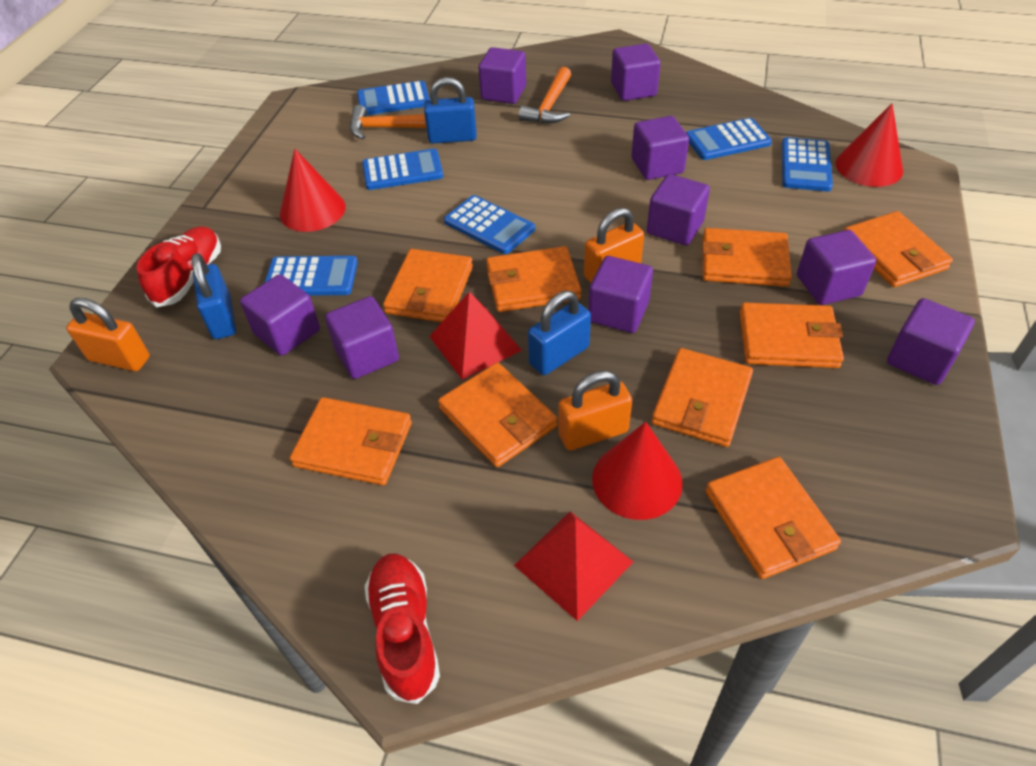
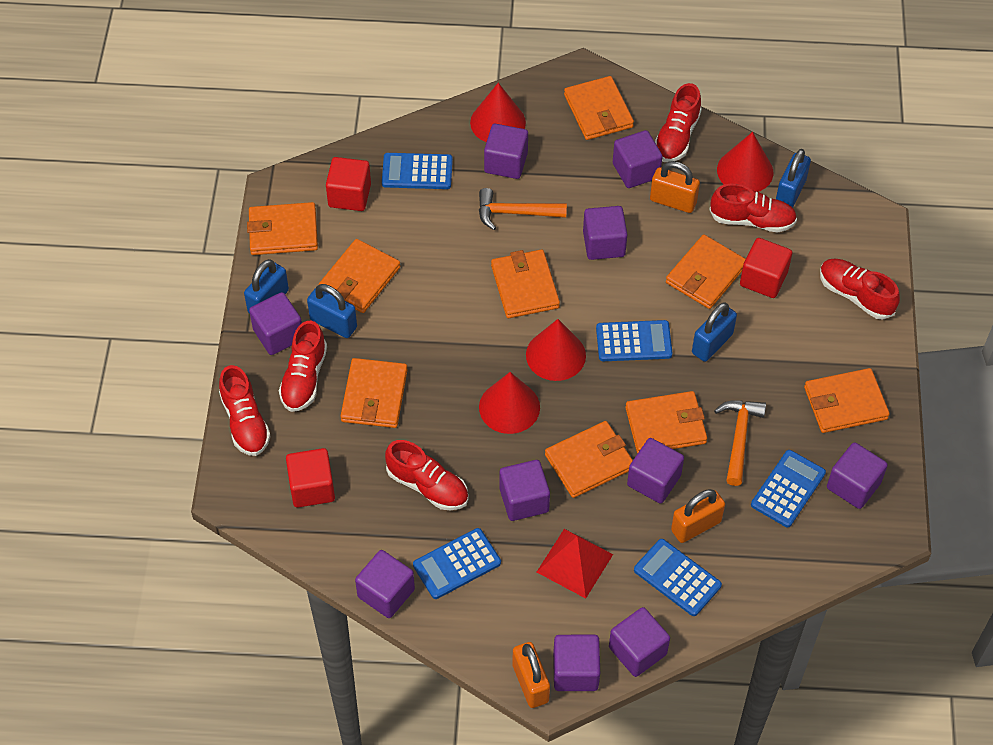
blue calculator: [264,256,358,296] [357,81,430,115] [362,149,443,190] [444,195,535,254] [686,118,772,160] [782,137,833,192] = 6 -> [382,153,453,189] [413,528,501,599] [596,320,672,361] [634,539,722,616] [751,450,826,527] = 5
blue padlock: [191,253,236,339] [424,77,477,144] [528,291,591,375] = 3 -> [244,259,289,314] [307,284,357,338] [692,302,737,362] [776,149,811,208] = 4
purple cube: [240,274,320,356] [325,296,399,379] [479,47,526,104] [588,256,653,333] [611,43,661,101] [631,116,689,180] [647,174,710,246] [797,230,876,305] [887,298,975,385] = 9 -> [249,292,302,355] [355,550,415,618] [484,124,528,179] [499,460,550,521] [553,635,600,691] [583,206,628,260] [609,607,670,677] [613,130,663,188] [627,438,684,504] [827,442,888,509] = 10
red cone: [280,149,346,232] [592,422,683,520] [836,103,903,187] = 3 -> [470,83,526,142] [479,372,540,434] [526,319,586,381] [717,132,773,192] = 4
red cube: none = 0 -> [286,448,335,508] [326,157,371,211] [740,238,792,298] = 3
red pyramid: [429,292,522,380] [514,511,633,621] = 2 -> [537,529,613,599] = 1
red shoe: [137,226,221,307] [365,554,440,704] = 2 -> [219,365,271,456] [279,321,327,412] [385,440,468,510] [655,83,702,162] [709,184,797,232] [820,259,900,320] = 6

